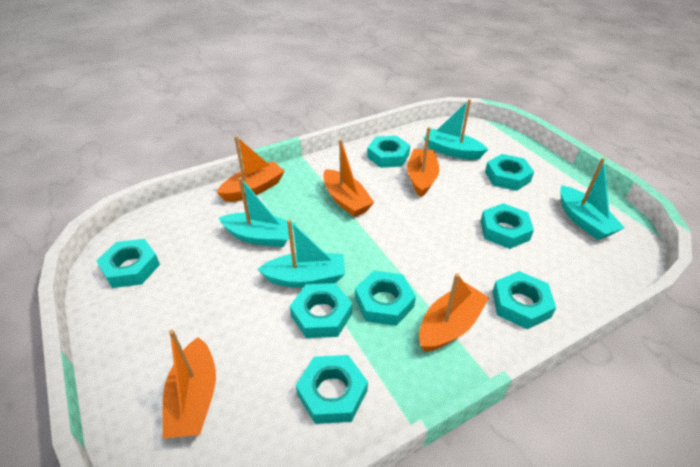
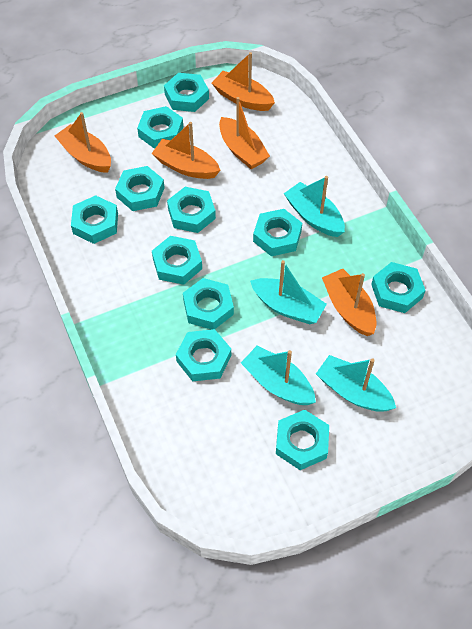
turquoise nut: [97,239,160,288] [290,283,352,338] [296,355,368,424] [355,271,416,326] [367,136,410,168] [480,203,534,249] [485,154,534,191] [492,271,556,329] = 8 -> [71,195,118,244] [115,166,165,211] [137,106,183,149] [152,236,202,285] [164,73,209,112] [167,187,216,233] [176,329,231,381] [183,278,234,330] [253,209,302,256] [276,410,329,470] [371,262,426,313] = 11

